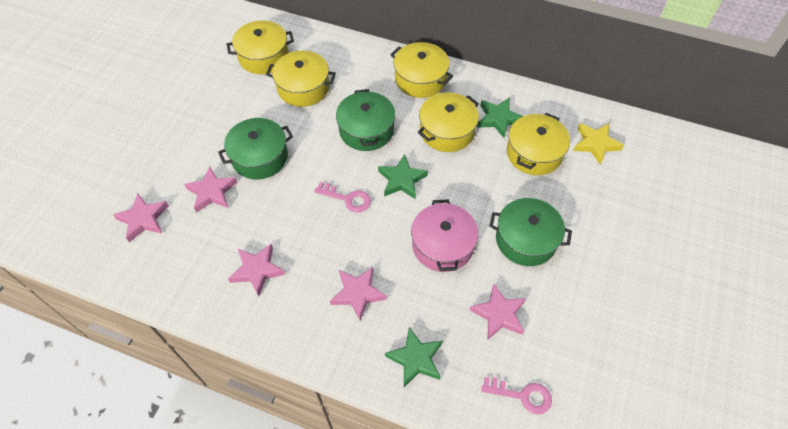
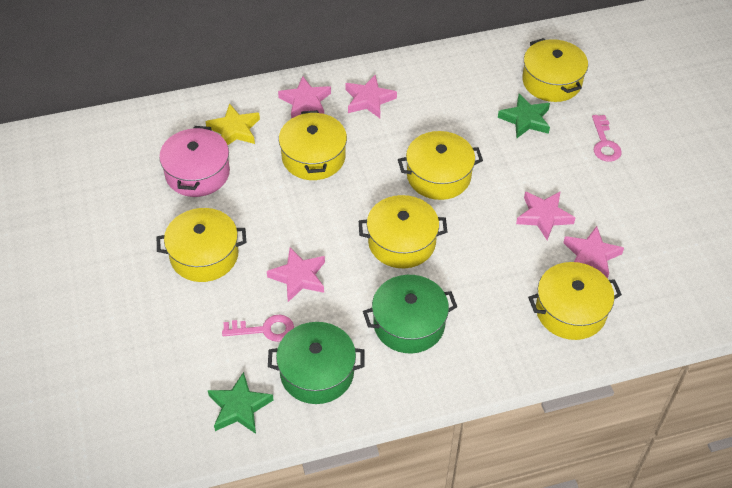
green pot: [218,118,293,179] [336,89,395,151] [489,198,572,266] = 3 -> [268,322,364,404] [363,275,457,353] = 2
green star: [378,154,428,199] [385,327,443,387] [477,97,523,138] = 3 -> [208,372,274,434] [498,94,550,138] = 2
yellow pot: [227,20,294,74] [266,51,336,107] [390,42,453,98] [418,92,479,152] [507,113,570,175] = 5 -> [157,208,246,282] [279,110,347,180] [359,195,447,268] [398,131,483,200] [522,38,588,102] [528,262,622,340] = 6

